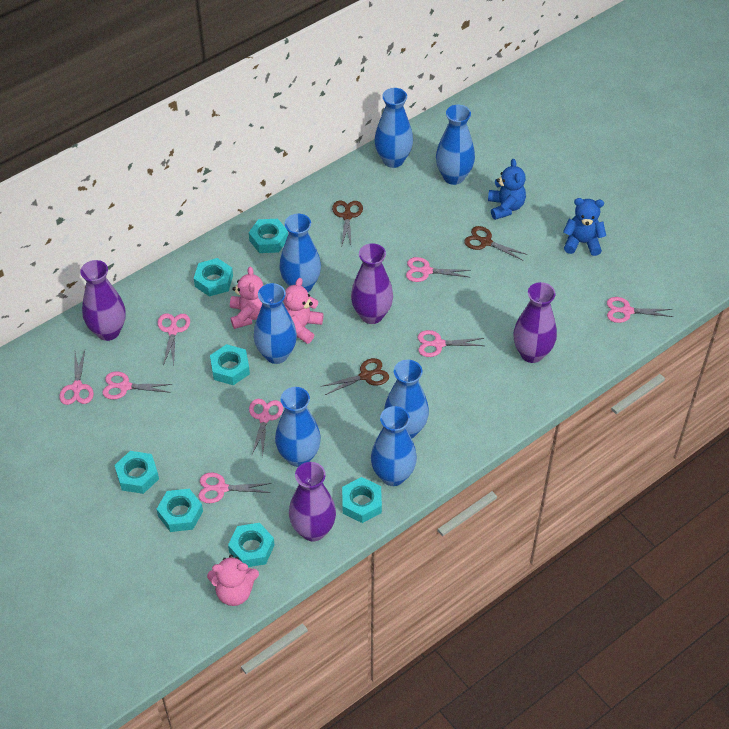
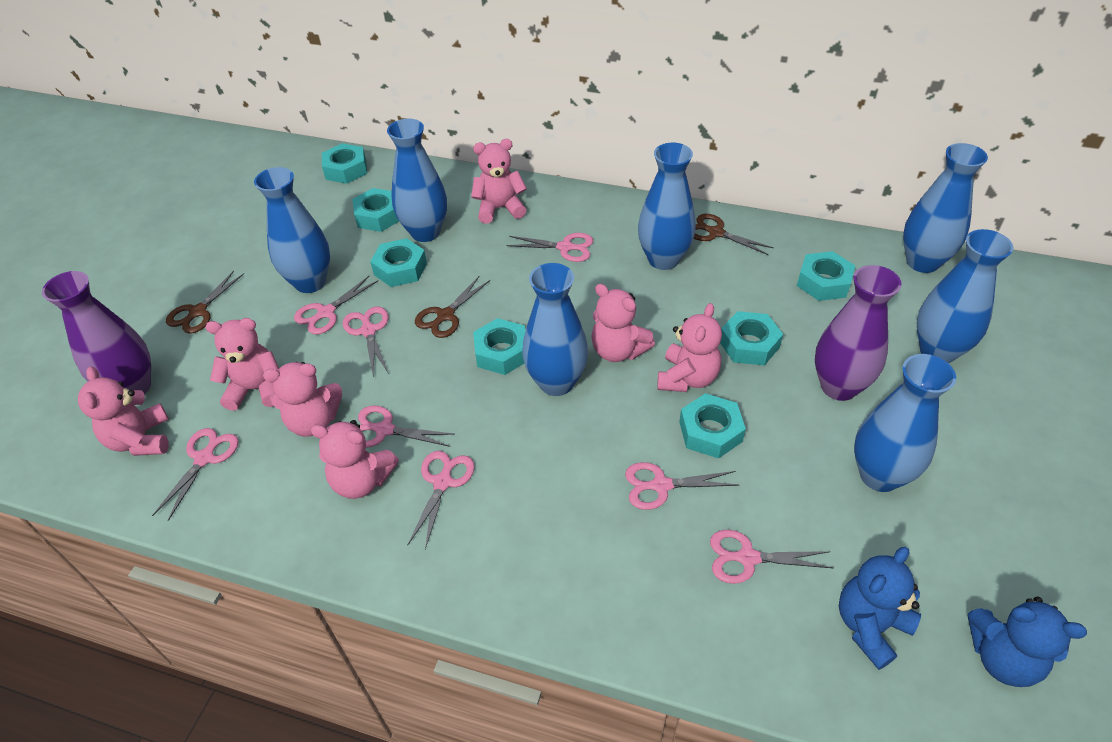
pink teddy bear: [207,554,259,606] [230,266,263,329] [283,278,324,344] = 3 -> [78,367,169,456] [205,318,279,411] [263,362,342,437] [311,420,399,499] [471,139,527,224] [591,284,655,362] [657,303,722,392] = 7
purple vase: [80,260,126,341] [289,462,336,542] [351,243,393,324] [513,282,557,363] = 4 -> [42,271,151,395] [815,265,901,401] = 2

